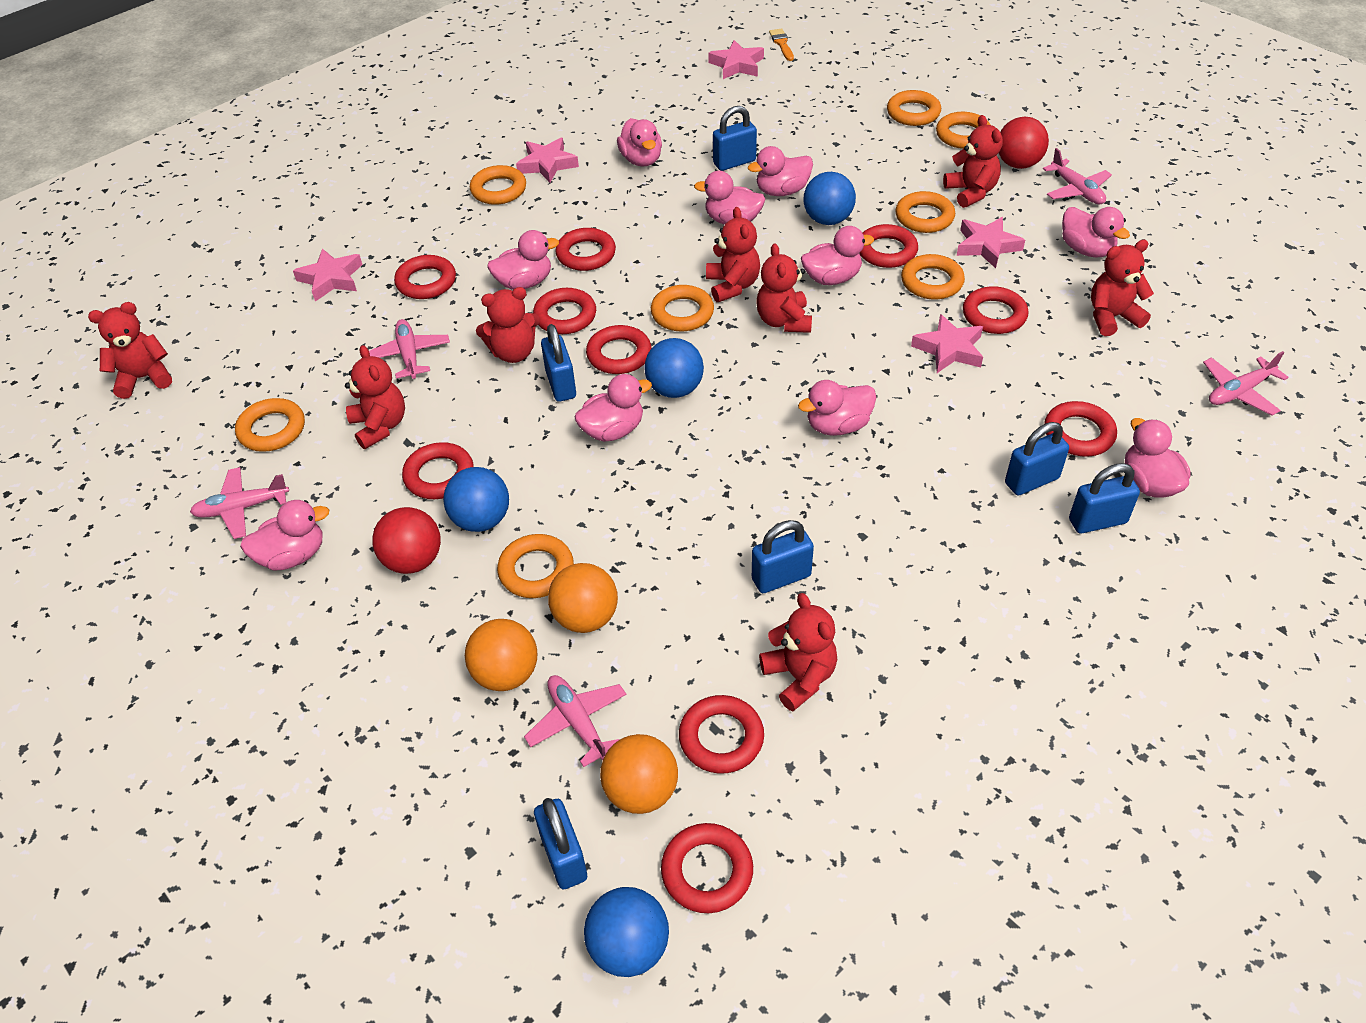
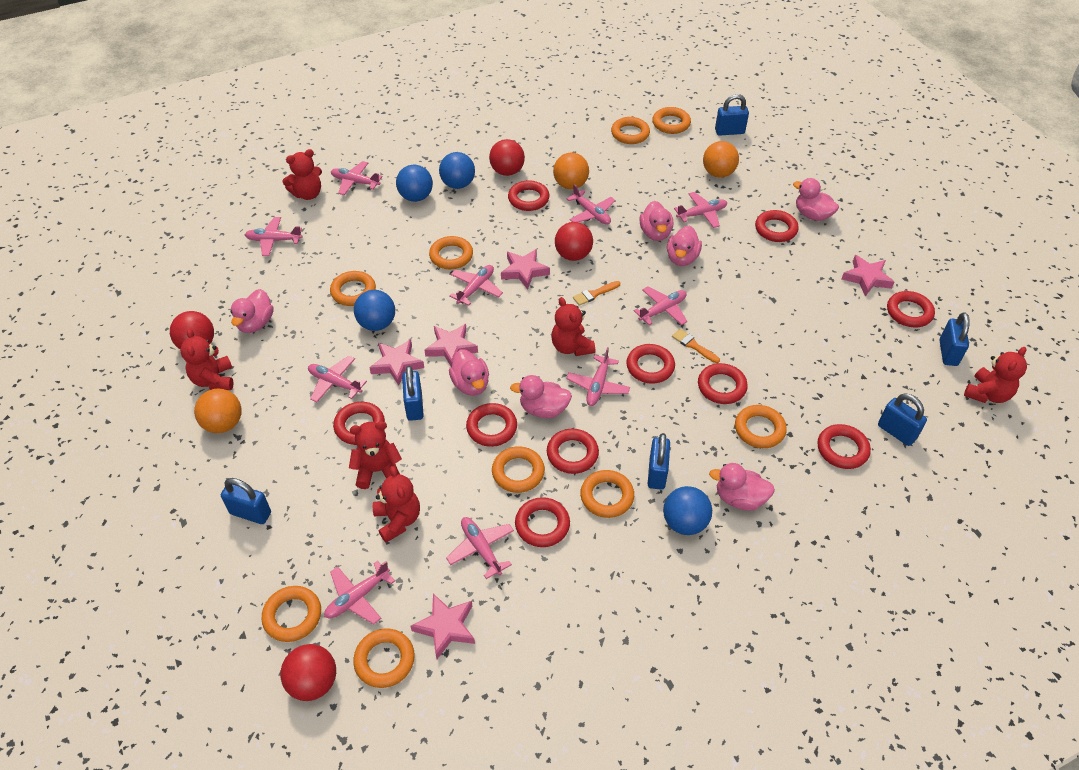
orange brush: [769,28,794,61] = 1 -> [573,281,620,306] [672,329,720,363] = 2
orange ring: [235,398,305,452] [470,165,526,205] [497,534,574,598] [651,285,714,332] [887,90,941,126] [895,191,955,233] [901,254,965,300] [936,112,991,149] = 8 -> [261,586,321,642] [330,271,376,306] [353,628,415,688] [429,236,473,269] [492,446,545,493] [580,470,634,518] [611,117,650,144] [652,107,691,134] [735,405,787,448] = 9
pink duck: [240,500,329,570] [487,230,559,290] [574,374,652,442] [617,118,662,166] [694,171,765,225] [748,146,813,196] [798,380,876,436] [801,226,874,285] [1062,207,1130,258] [1125,418,1191,498] = 10 -> [230,289,274,333] [449,349,489,396] [510,375,572,418] [639,201,673,241] [667,225,702,266] [709,463,775,511] [793,178,839,221] = 7
pink plane: [190,467,289,539] [369,319,450,379] [524,675,626,767] [1043,148,1112,204] [1203,351,1288,416] = 5 -> [245,217,303,256] [308,356,367,403] [324,561,395,624] [331,161,383,195] [446,517,514,579] [449,265,503,306] [566,347,630,406] [567,184,615,225] [634,286,687,325] [674,192,728,228] = 10
red ball: [372,507,441,574] [999,117,1049,169] = 2 -> [170,311,214,349] [280,644,336,701] [489,139,525,176] [555,222,593,261] = 4
red teddy bear: [88,302,172,399] [345,345,405,449] [476,287,540,363] [706,207,760,302] [756,243,812,333] [759,593,837,711] [943,115,1003,208] [1091,240,1154,336] = 8 -> [180,328,233,390] [282,149,322,200] [349,421,402,489] [373,466,420,543] [551,297,595,356] [964,347,1027,403] = 6

